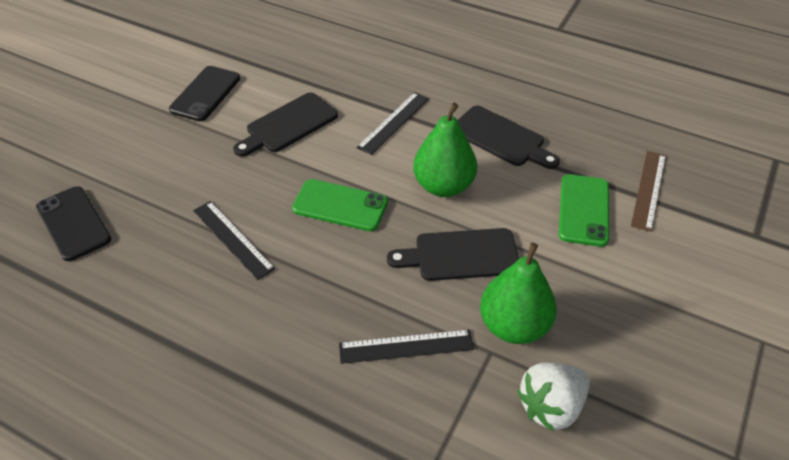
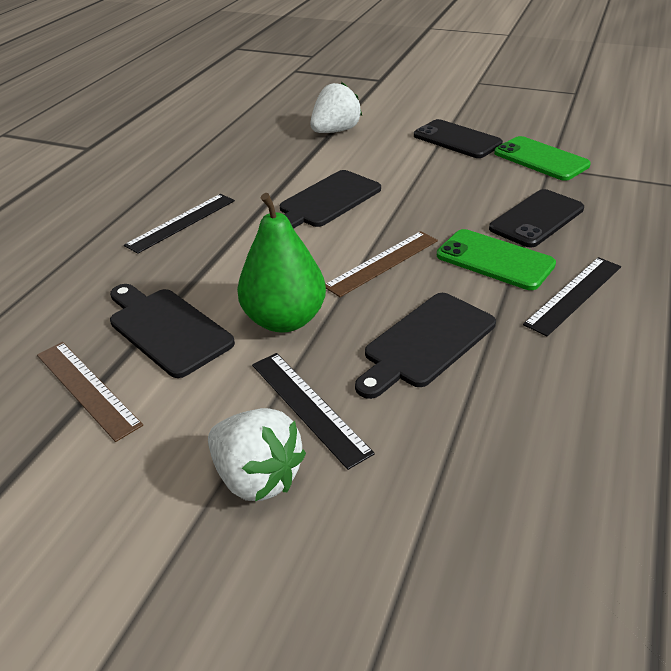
brown ruler: [631,151,666,232] = 1 -> [37,342,143,442] [325,231,438,297] = 2
green pear: [413,103,477,197] [480,243,557,344] = 2 -> [237,193,326,333] = 1
white strawberry: [517,363,590,431] = 1 -> [208,408,306,501] [310,82,362,133] = 2

